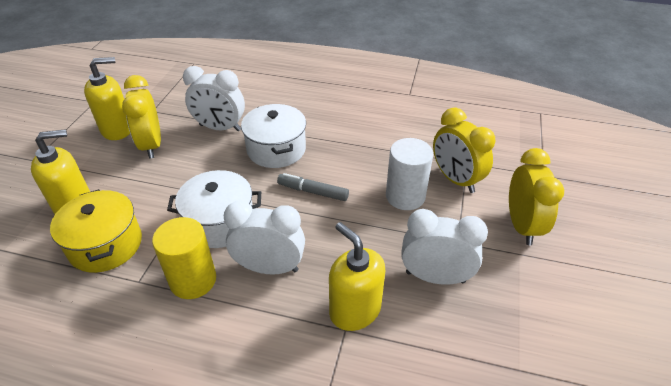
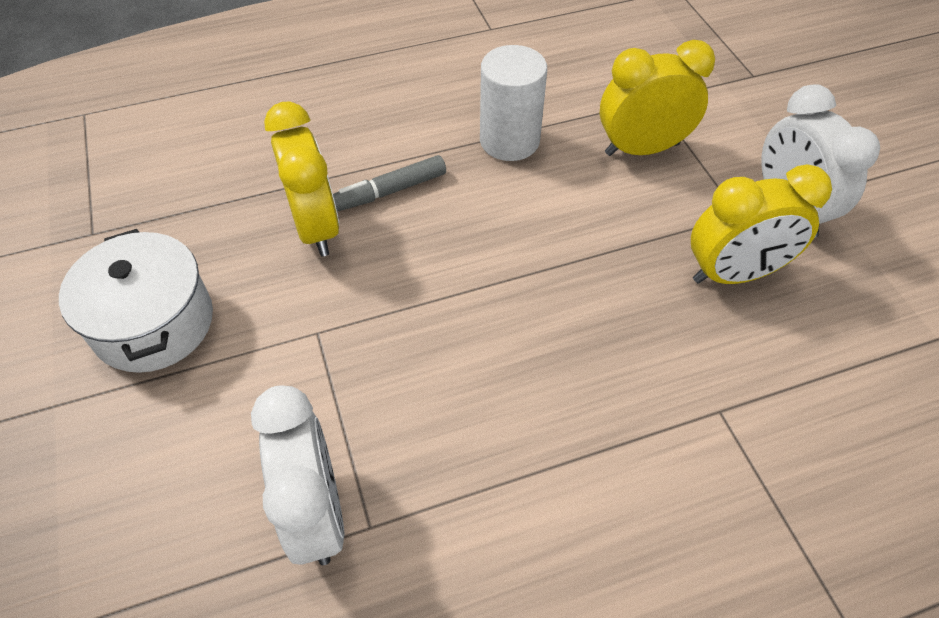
white clock: [183,66,245,131] [224,201,305,275] [401,209,488,285] = 3 -> [251,385,344,565] [761,84,880,237] = 2
white pot: [167,170,261,248] [241,104,306,168] = 2 -> [59,229,213,373] = 1
yellow cylinder: [152,217,216,299] = 1 -> none = 0
yellow pot: [50,189,142,273] = 1 -> none = 0
yellow soap dispenser: [31,129,90,214] [84,57,130,140] [329,222,385,331] = 3 -> none = 0

